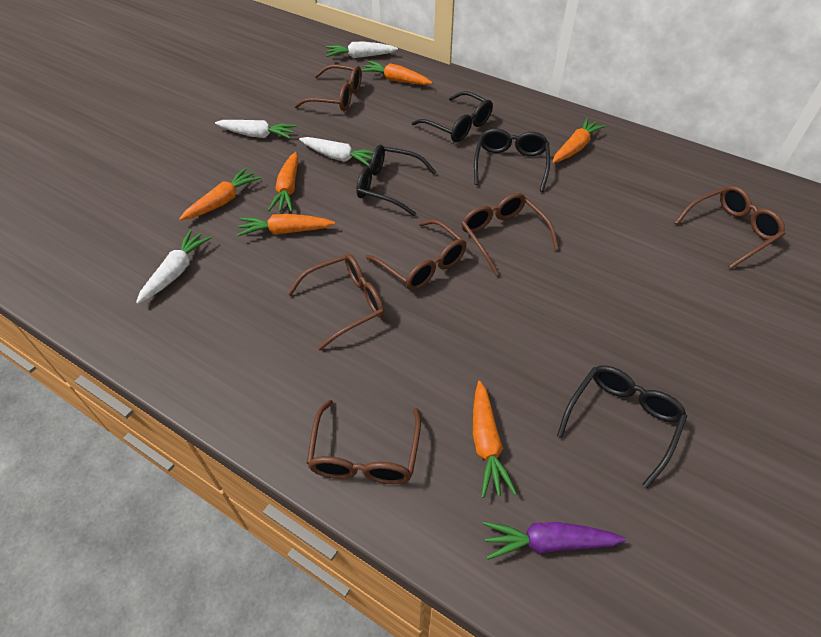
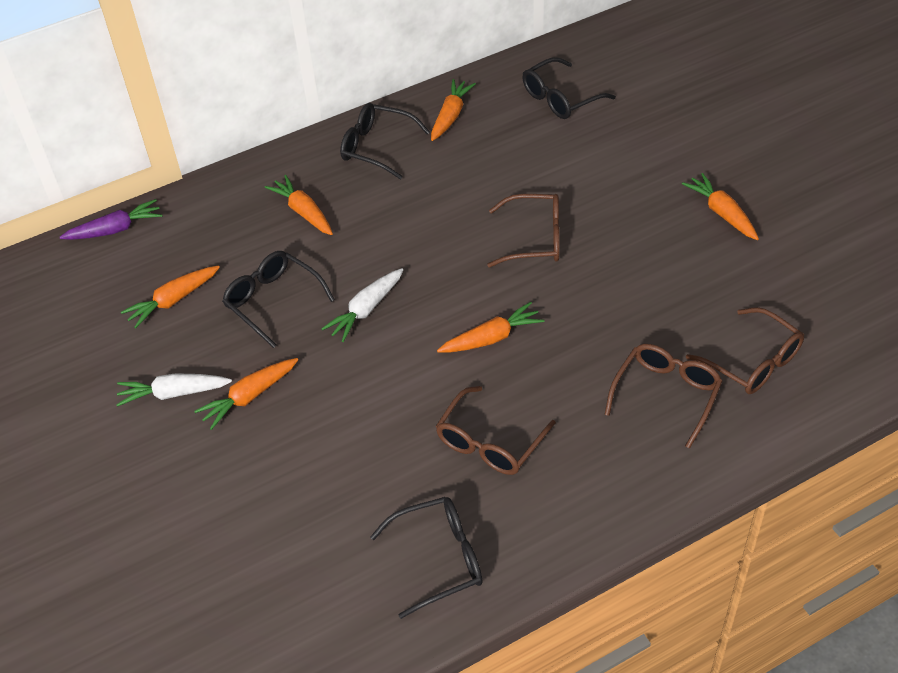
brown glasses: [287,254,385,350] [294,64,362,111] [307,400,421,484] [365,219,467,291] [461,193,558,276] [674,186,785,269] = 6 -> [436,386,556,475] [487,194,560,267] [604,344,722,448] [686,307,804,394] = 4
white carrot: [136,230,212,304] [215,120,297,139] [299,137,374,166] [326,41,398,58] = 4 -> [116,373,232,407] [321,268,404,342] = 2

